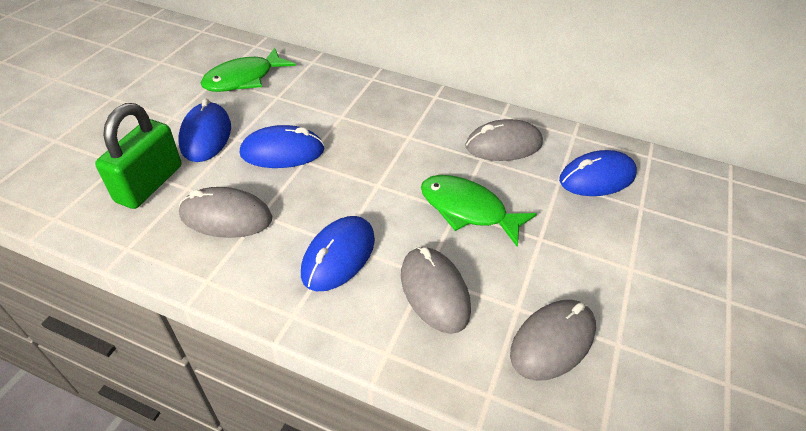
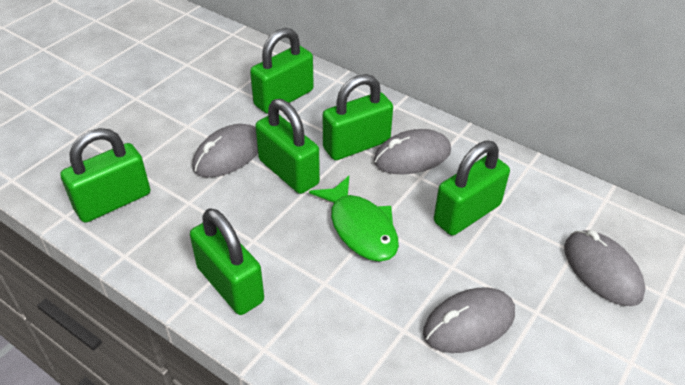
blue mouse: [178,98,231,162] [240,125,325,168] [301,216,375,291] [559,150,637,196] = 4 -> none = 0
green fish: [201,48,296,92] [421,175,537,247] = 2 -> [309,176,399,262] = 1
green padlock: [95,103,181,209] = 1 -> [60,128,150,223] [190,208,264,315] [250,28,314,114] [255,99,320,194] [323,74,393,160] [434,141,510,236] = 6

